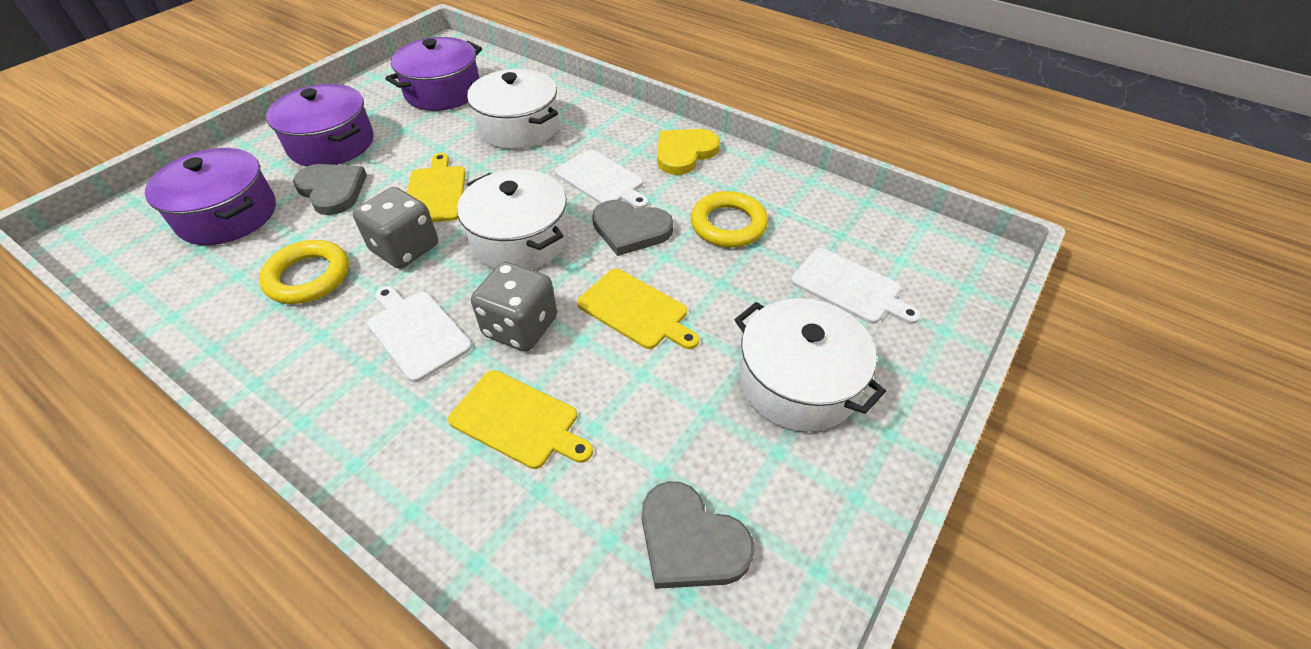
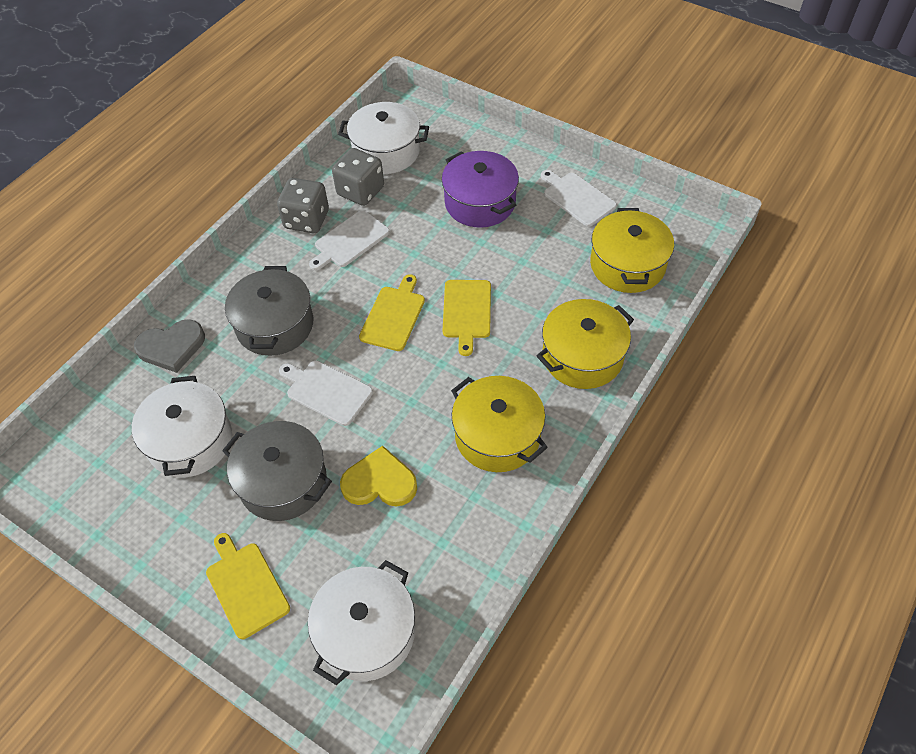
grey heart: [293,164,367,215] [592,200,673,256] [642,481,754,589] = 3 -> [134,319,205,373] = 1
grey pot: none = 0 -> [222,421,332,521] [225,266,313,356] = 2
purple pot: [145,148,276,245] [266,84,374,166] [385,37,482,111] = 3 -> [442,151,519,228] = 1
yellow pot: none = 0 -> [451,376,548,472] [537,299,634,389] [590,208,674,293] = 3
yellow ring: [259,240,349,304] [691,191,768,248] = 2 -> none = 0

